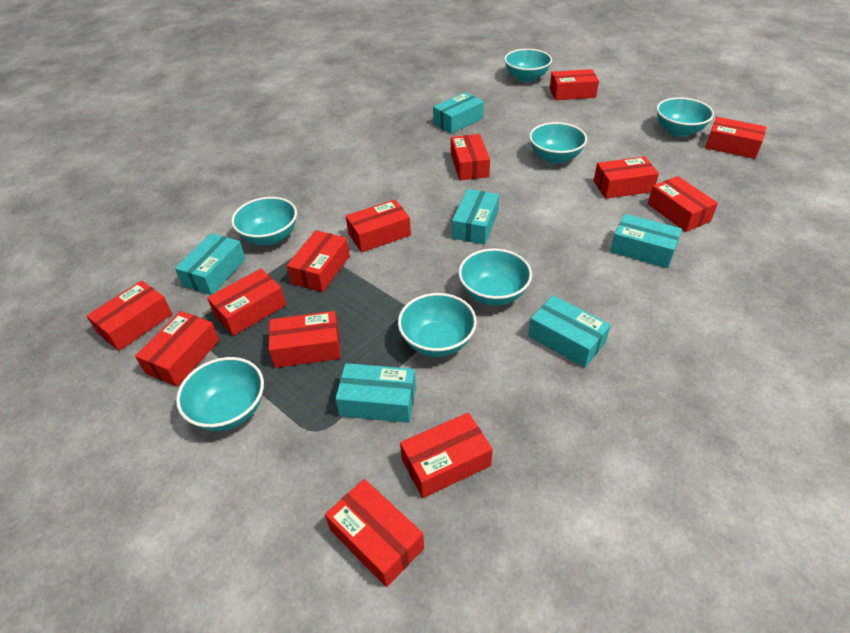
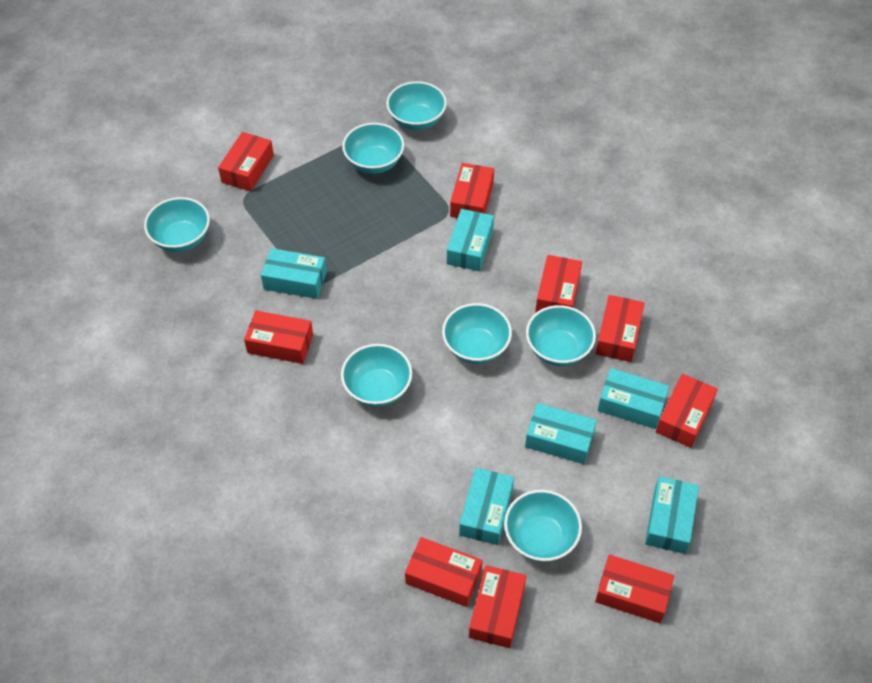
red box: [86,281,172,351] [135,311,219,387] [207,269,286,336] [269,311,341,368] [287,230,350,292] [325,479,424,587] [346,200,411,253] [400,412,493,498] [451,134,490,180] [550,69,599,100] [594,156,659,199] [648,176,718,232] [705,117,767,159] = 13 -> [218,132,274,191] [244,310,313,364] [405,537,483,607] [450,163,494,218] [469,565,526,648] [535,255,582,313] [595,295,645,362] [595,555,674,623] [656,374,718,448] = 9

